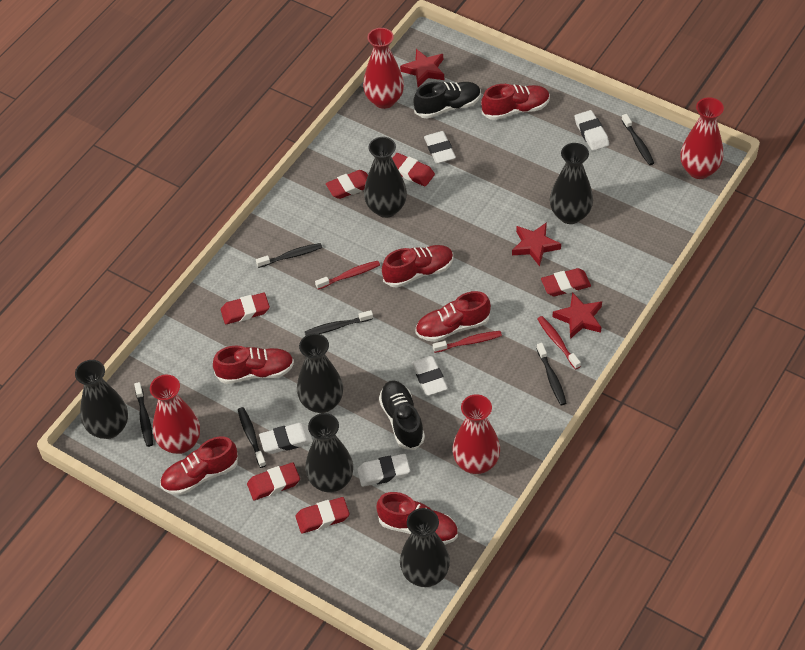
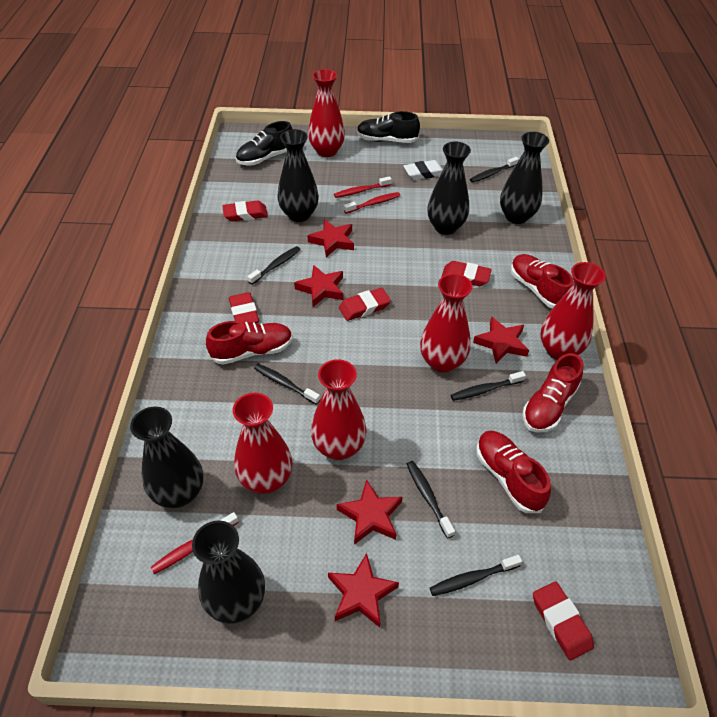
black vase: [75,360,128,439] [297,333,343,413] [305,413,353,492] [364,137,407,218] [400,508,450,587] [550,143,593,224] = 6 -> [130,406,203,508] [192,520,265,624] [277,129,319,222] [427,142,471,235] [500,132,549,224] = 5
red eraser: [221,293,270,324] [247,462,300,500] [296,497,350,534] [326,170,368,199] [392,153,435,187] [541,268,591,296] = 6 -> [222,200,268,222] [229,292,259,323] [339,288,391,321] [441,261,492,286] [533,581,594,660] = 5
red shoe: [160,436,238,495] [213,346,294,384] [376,492,458,545] [382,245,453,288] [415,291,491,342] [481,84,550,120] = 6 -> [206,321,293,365] [476,430,551,513] [511,254,574,309] [523,353,583,433] = 4
red star: [400,49,444,87] [512,222,561,266] [552,292,602,339] = 3 -> [294,265,343,307] [307,220,354,257] [328,553,399,628] [337,479,402,545] [473,317,529,364] = 5
red vase: [150,375,200,454] [363,28,404,109] [452,394,500,474] [680,97,724,179] = 4 -> [233,393,292,494] [308,69,345,157] [311,359,367,460] [420,274,473,373] [540,262,606,360] = 5
white eraser: [259,423,313,454] [357,454,410,487] [412,356,448,396] [424,131,456,164] [575,110,609,151] = 5 -> [404,160,443,180] = 1

